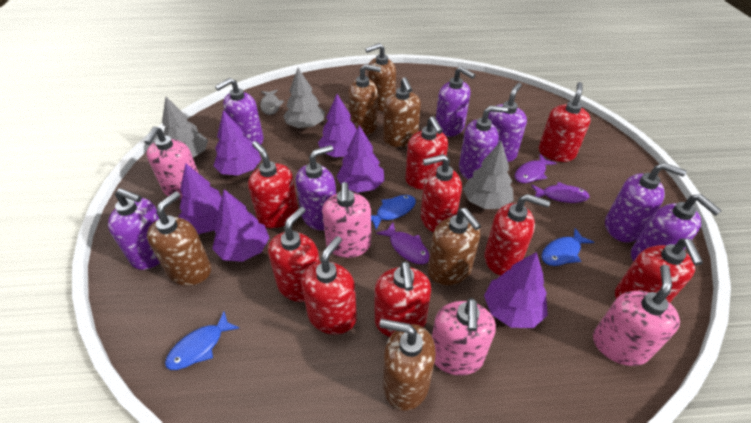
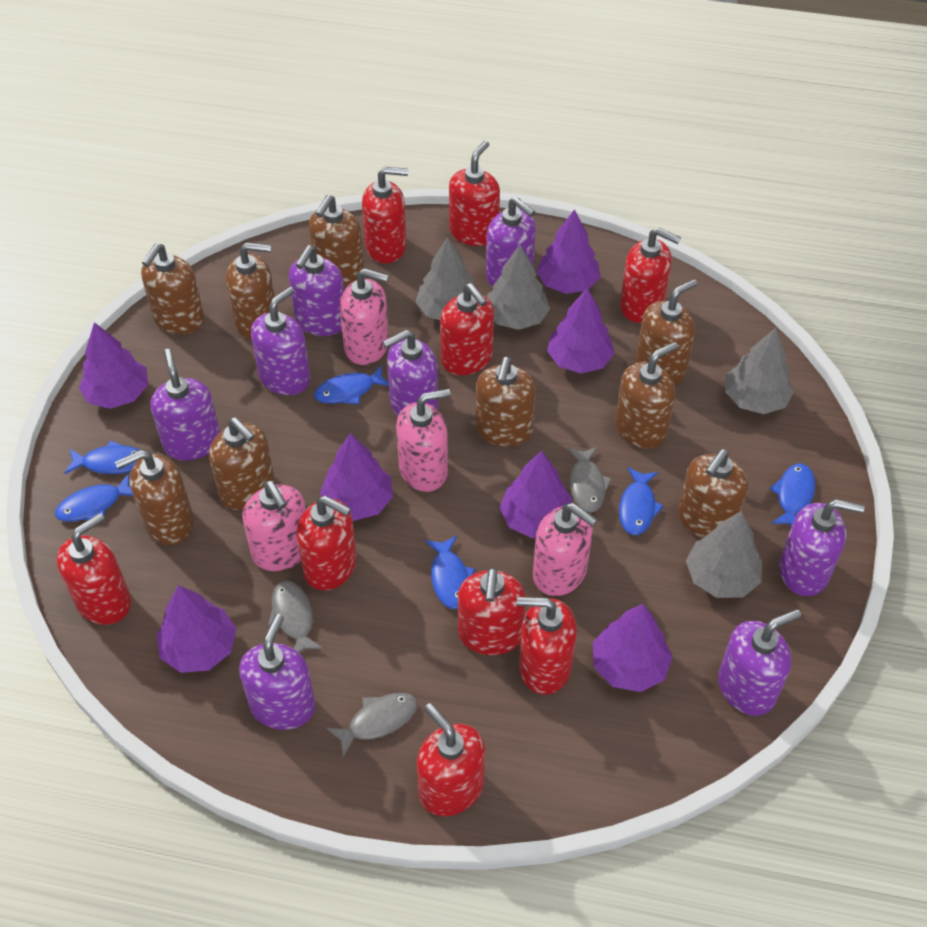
blue fish: [165,312,239,370] [371,195,416,230] [542,228,594,266] = 3 -> [55,473,133,522] [64,441,139,474] [314,365,389,404] [425,535,475,609] [619,467,664,535] [770,463,816,526] = 6
brown soap dispenser: [147,191,211,286] [348,64,381,135] [365,43,396,111] [379,319,436,411] [383,77,421,147] [428,208,481,285] = 6 -> [115,450,194,545] [141,243,204,334] [209,417,275,510] [226,242,275,340] [308,195,364,286] [476,357,536,446] [615,342,678,449] [636,279,697,385] [678,449,748,538] = 9
grey fish: [260,90,284,115] = 1 -> [268,581,323,653] [326,693,418,757] [567,447,612,513] = 3
grey tree: [162,97,208,158] [283,68,325,128] [463,141,514,209] = 3 -> [416,237,478,320] [487,245,550,330] [686,511,762,598] [725,328,794,414] = 4
purple fish: [376,223,430,264] [515,154,557,183] [531,182,590,203] = 3 -> none = 0
purple tree: [178,163,222,234] [212,189,269,262] [213,110,262,176] [318,94,357,157] [336,125,385,193] [484,252,548,328] = 6 -> [79,322,148,409] [156,585,236,673] [320,433,393,521] [499,450,572,538] [536,209,601,294] [547,288,615,374] [593,604,673,692] = 7

